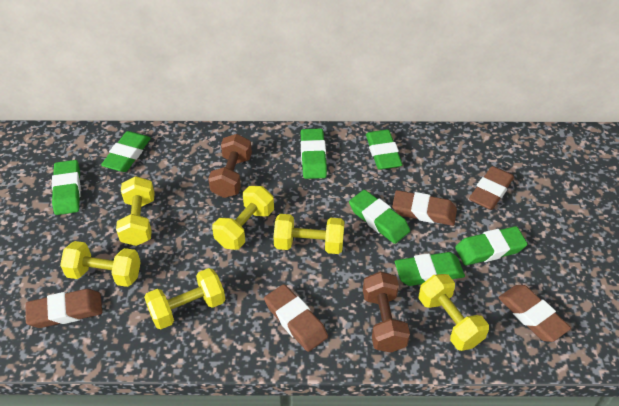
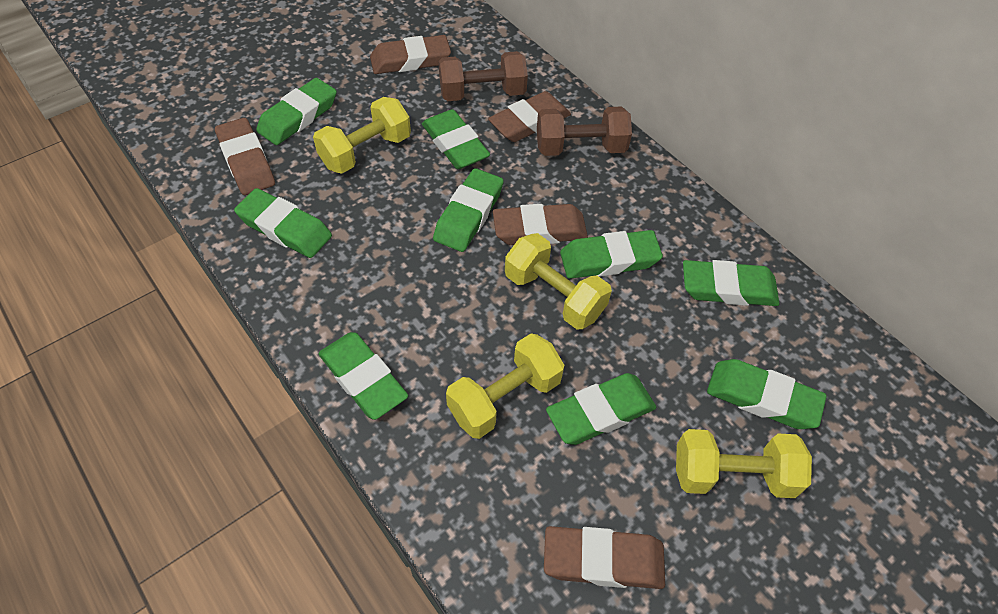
green eraser: [52,160,81,215] [101,131,151,172] [301,128,327,179] [349,190,410,244] [366,130,403,170] [395,252,465,286] [455,226,527,265] = 7 -> [234,188,332,258] [256,78,337,145] [319,332,408,420] [422,109,490,169] [433,168,504,252] [546,373,656,445] [560,230,663,279] [683,260,780,306] [707,359,827,429] = 9
yellow dumbbell: [60,241,141,287] [116,176,155,246] [144,268,225,329] [212,186,274,250] [273,214,344,254] [418,274,489,351] = 6 -> [313,97,411,174] [446,333,564,439] [505,233,612,329] [676,429,812,498] = 4

